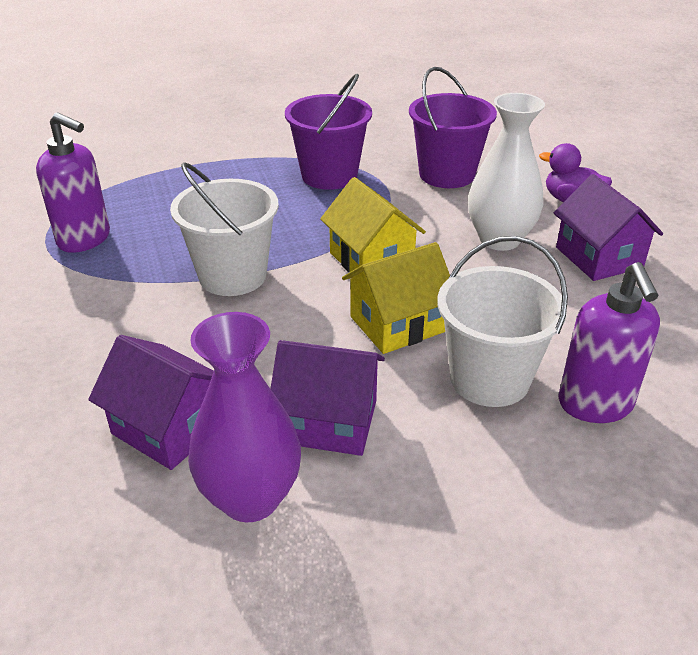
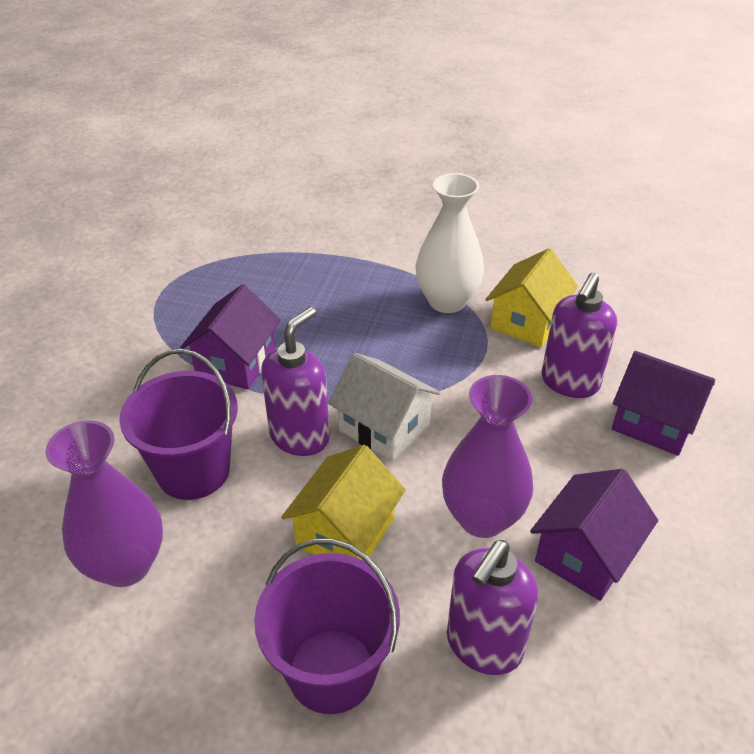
purple duck: [539,143,612,202] = 1 -> none = 0
purple soap dispenser: [36,112,110,253] [558,262,660,423] = 2 -> [261,307,330,456] [447,540,538,675] [542,273,617,398] = 3
purple vase: [188,312,301,522] = 1 -> [45,420,163,587] [442,375,533,538] = 2
white bucket: [170,162,279,296] [437,236,568,407] = 2 -> none = 0
white house: none = 0 -> [329,353,440,462] = 1

